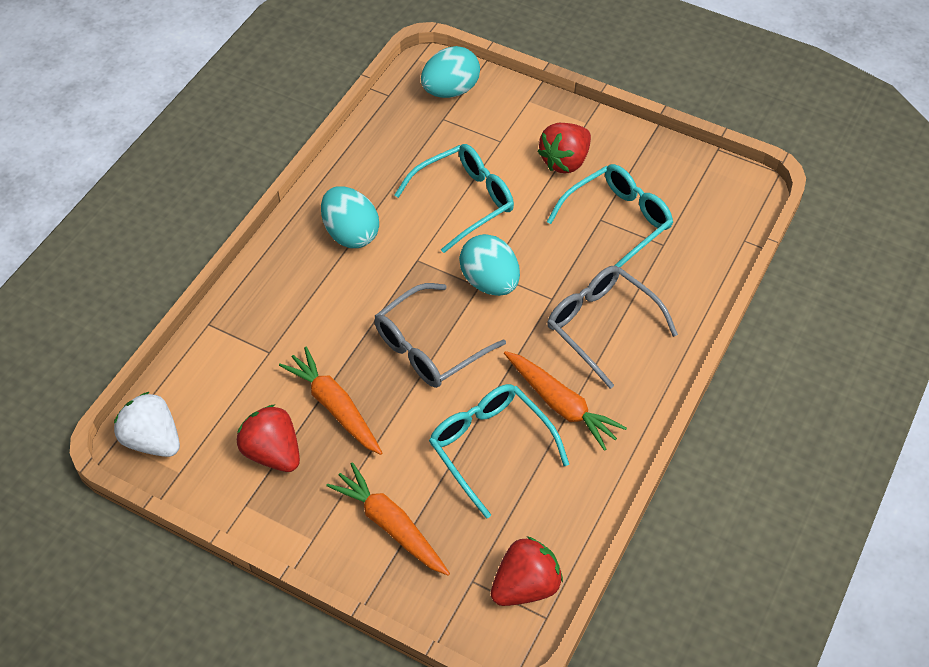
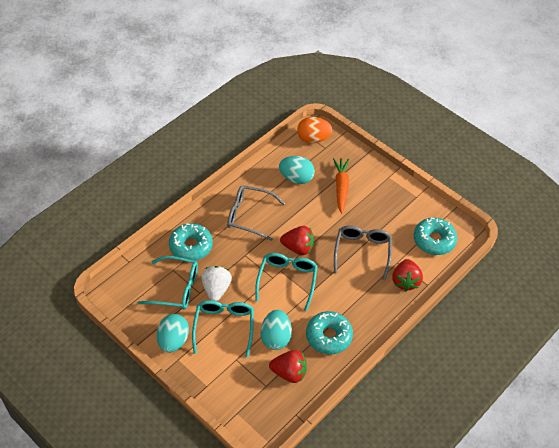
orange carrot: [279,347,382,455] [326,462,450,575] [504,351,627,451] = 3 -> [333,158,349,214] = 1
orange egg: none = 0 -> [297,117,332,143] = 1
turquoise donut: none = 0 -> [169,223,213,261] [306,311,353,355] [414,218,457,255] = 3

